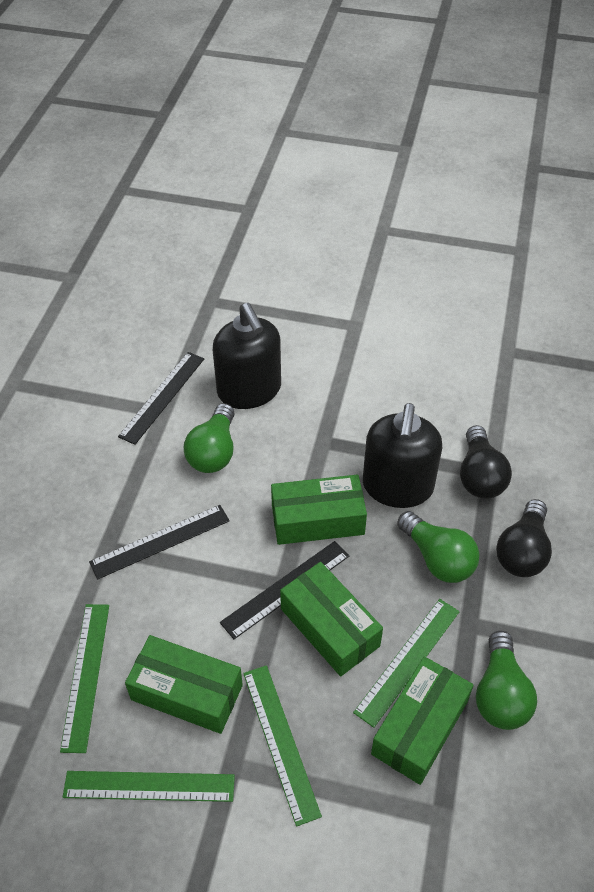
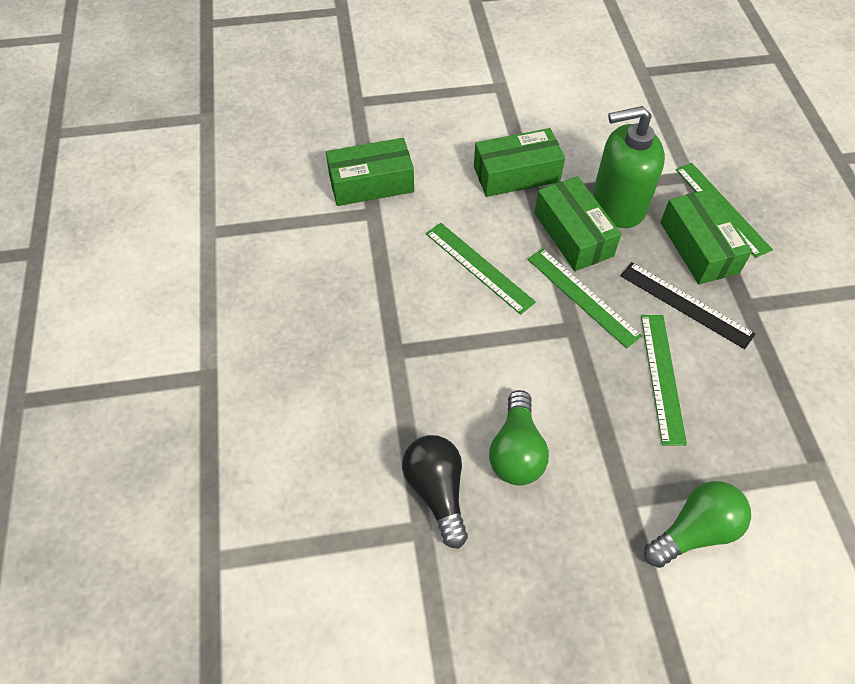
black light bulb: [460,425,512,499] [496,499,552,577] = 2 -> [402,435,468,549] = 1
black ruler: [89,505,230,580] [118,352,204,445] [220,541,349,639] = 3 -> [620,262,755,349] = 1
black soap dispenser: [213,303,281,409] [363,403,442,508] = 2 -> none = 0
green light bulb: [184,403,235,473] [397,511,480,583] [476,631,537,730] = 3 -> [489,390,549,485] [644,481,751,568] = 2
green soap dispenser: none = 0 -> [593,106,665,228] = 1

